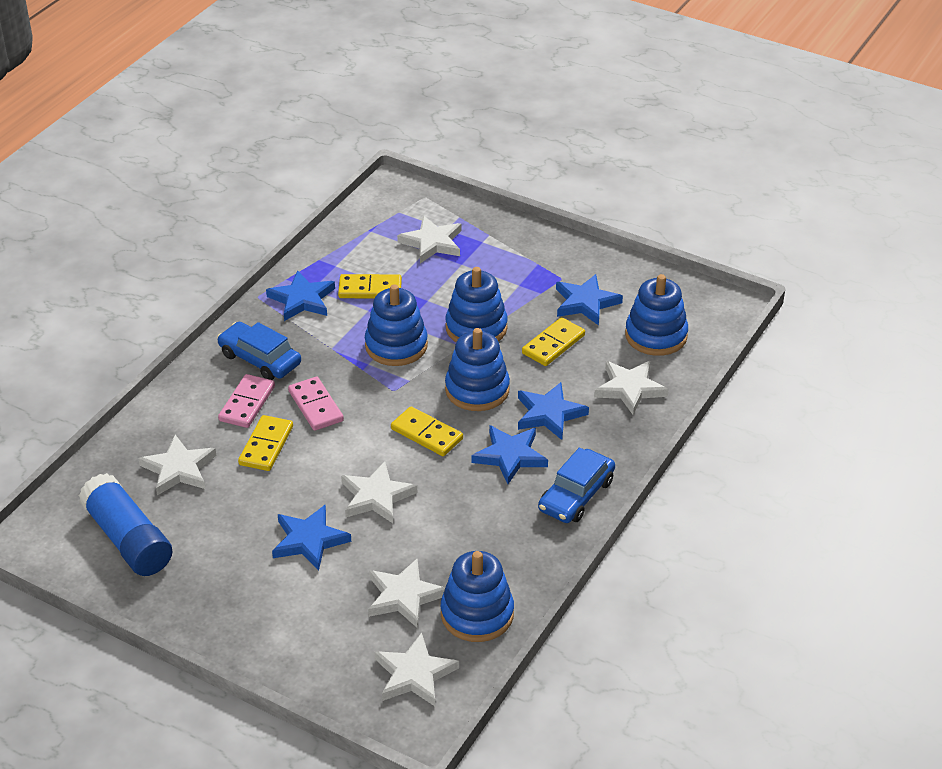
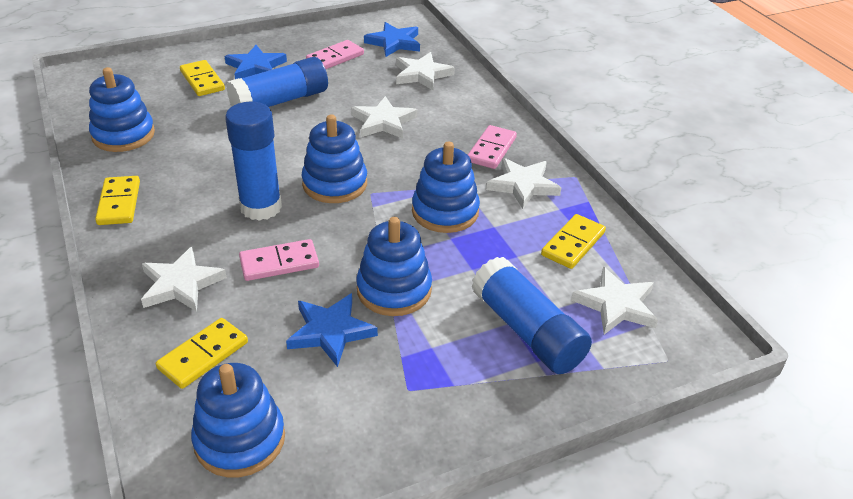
blue car: [217,322,301,380] [538,447,615,523] = 2 -> none = 0
blue glue stick: [79,473,173,576] = 1 -> [225,101,282,221] [227,57,328,107] [472,257,592,374] = 3
blue star: [266,270,335,321] [272,505,351,571] [472,425,548,484] [518,382,589,440] [556,274,623,325] = 5 -> [225,45,287,79] [286,293,378,367] [364,22,420,57] = 3
pink domino: [218,374,275,428] [288,377,344,431] = 2 -> [239,239,319,281] [306,40,364,69] [468,125,517,169] = 3
white star: [138,435,216,495] [341,461,417,523] [368,558,445,628] [375,633,459,706] [397,216,461,263] [594,361,668,415] = 6 -> [141,247,227,312] [351,96,417,138] [396,52,455,90] [486,158,561,209] [571,267,658,335] = 5

